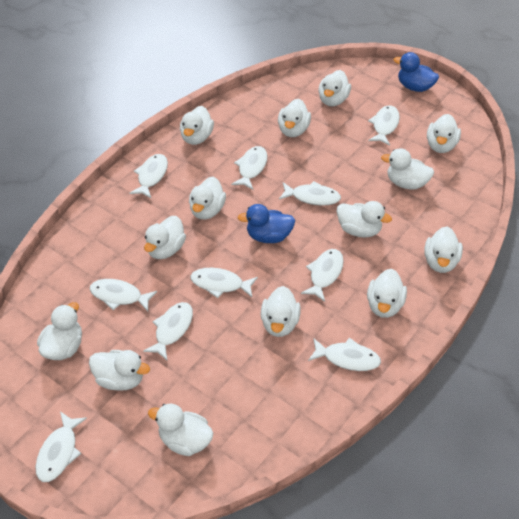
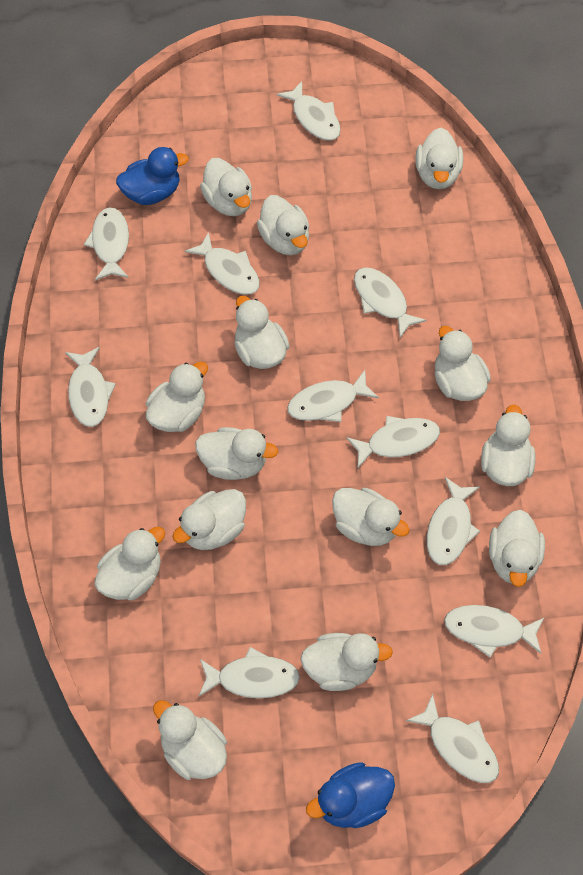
white fish: [35,411,87,482] [90,279,157,311] [130,154,168,199] [143,302,193,360] [190,268,258,298] [231,146,268,190] [279,181,341,206] [301,249,344,302] [308,338,381,371] [368,105,400,146] = 10 -> [65,347,116,427] [84,207,129,280] [185,232,260,295] [199,647,300,698] [277,81,341,141] [287,370,379,422] [346,416,440,468] [354,268,426,338] [406,694,499,783] [427,477,480,565] [444,605,544,657] = 11

